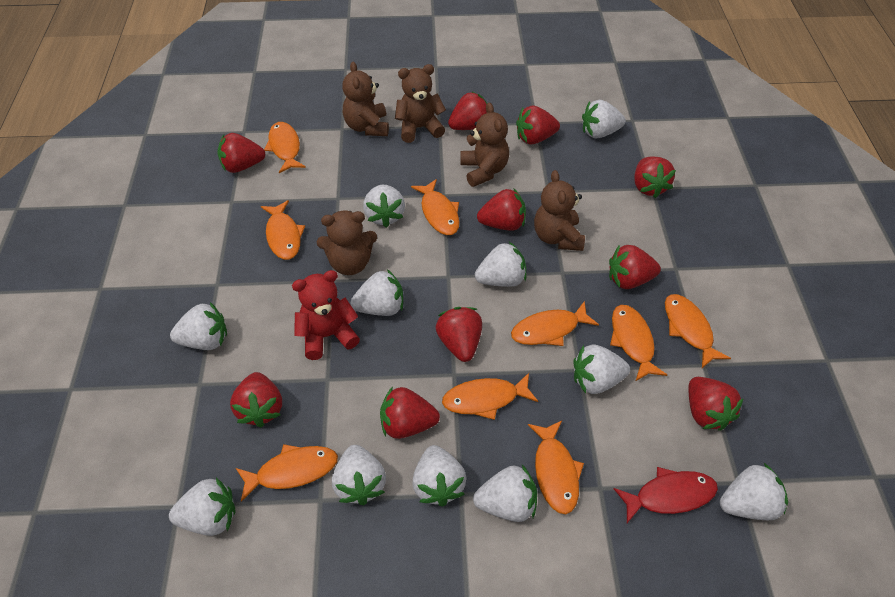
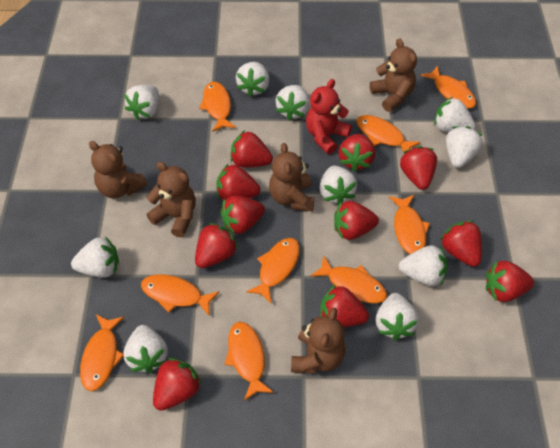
red fish: [614,467,718,523] = 1 -> none = 0
red strawberry: [218,133,266,173] [230,372,282,428] [380,386,440,439] [435,307,482,362] [448,91,487,130] [477,188,526,231] [516,105,560,144] [609,245,661,289] [634,156,676,198] [688,377,744,431] = 10 -> [153,358,202,411] [195,223,238,268] [217,164,260,200] [220,196,265,235] [231,130,273,168] [320,284,369,327] [334,201,379,240] [338,134,375,172] [400,146,437,190] [440,221,482,267] [486,261,534,302] = 11
white strawberry: [169,478,236,536] [170,302,227,350] [332,445,386,505] [351,269,403,316] [363,185,405,228] [412,445,467,507] [473,465,537,522] [475,242,526,287] [573,345,630,394] [582,100,626,138] [720,463,788,520] = 11 -> [71,236,119,277] [123,325,168,373] [124,85,159,120] [236,62,269,97] [276,85,310,121] [319,166,357,205] [376,293,419,340] [399,245,448,286] [434,97,476,133] [446,126,482,168] = 10

